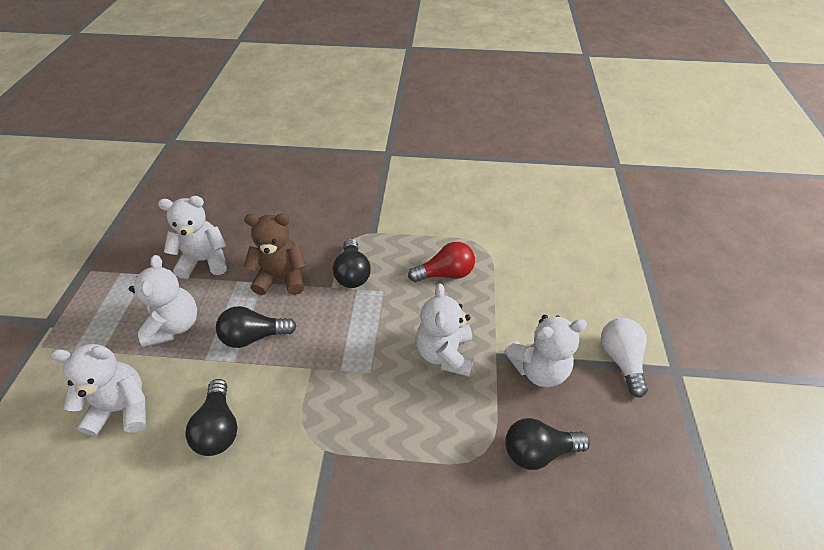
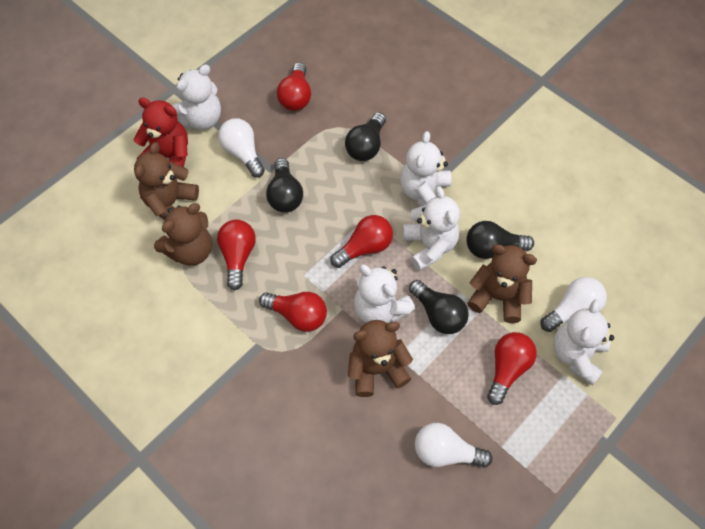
brown teddy bear: [244,214,306,295] = 1 -> [134,142,199,220] [154,203,212,266] [348,320,413,397] [467,244,537,323] = 4
red light bulb: [408,242,475,282] = 1 -> [217,220,256,290] [259,292,327,332] [277,63,311,111] [330,215,393,268] [487,332,537,405] = 5
red teddy bear: none = 0 -> [133,97,188,167] = 1
white light bulb: [601,318,648,398] = 1 -> [218,118,265,177] [415,423,492,468] [540,277,607,332] = 3

